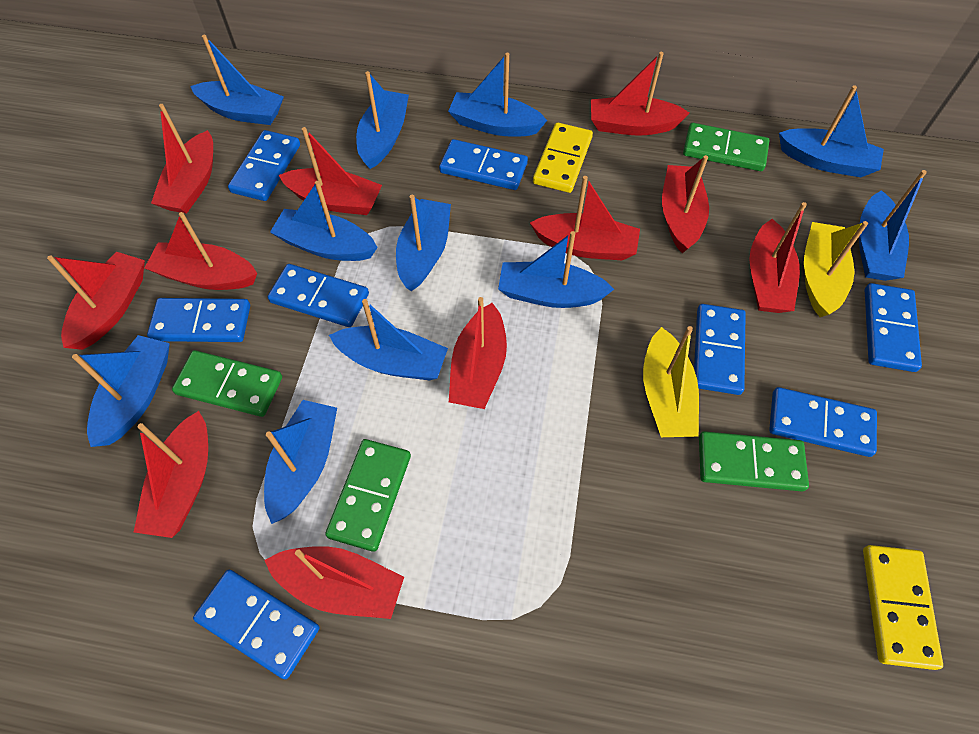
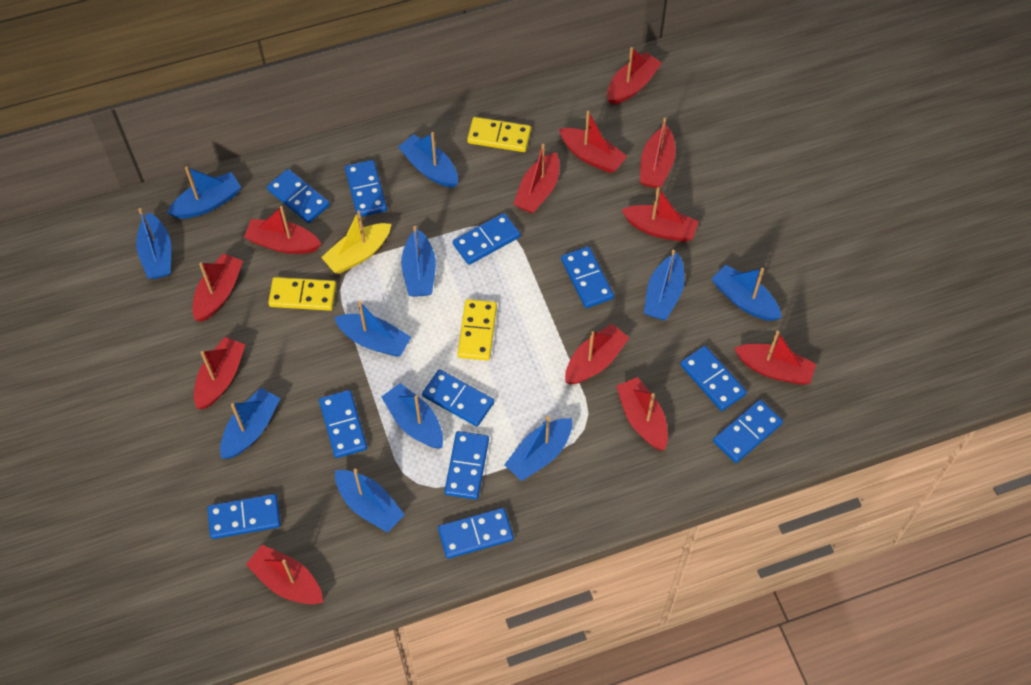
blue domino: [147,298,250,342] [193,570,320,679] [228,130,300,201] [268,264,369,327] [439,139,528,190] [694,304,746,395] [769,387,877,457] [865,283,922,372] = 8 -> [207,494,281,539] [267,169,330,223] [319,390,367,458] [345,160,387,217] [422,369,494,427] [438,508,514,559] [444,431,489,500] [453,213,520,265] [561,246,614,308] [680,346,747,411] [713,400,783,463] = 11
green domino: [172,350,282,417] [325,439,411,552] [683,123,769,171] [699,431,809,491] = 4 -> none = 0
red boat: [47,252,145,350] [134,411,208,538] [145,212,257,290] [151,104,213,214] [264,546,404,619] [279,127,382,215] [449,297,507,409] [530,176,640,260] [591,52,689,136] [662,155,709,253] [749,202,807,313] = 11 -> [192,254,243,322] [194,337,245,409] [244,206,321,254] [246,545,323,604] [514,144,560,214] [559,111,627,173] [565,324,629,385] [607,47,662,105] [616,377,668,450] [622,187,699,242] [640,118,676,188] [734,331,816,385] = 12
yellow boat: [643,326,699,437] [804,221,868,317] = 2 -> [321,210,391,274] = 1
yellow domino: [533,122,593,193] [863,545,943,670] = 2 -> [268,277,336,311] [458,299,497,361] [467,117,531,152] = 3

